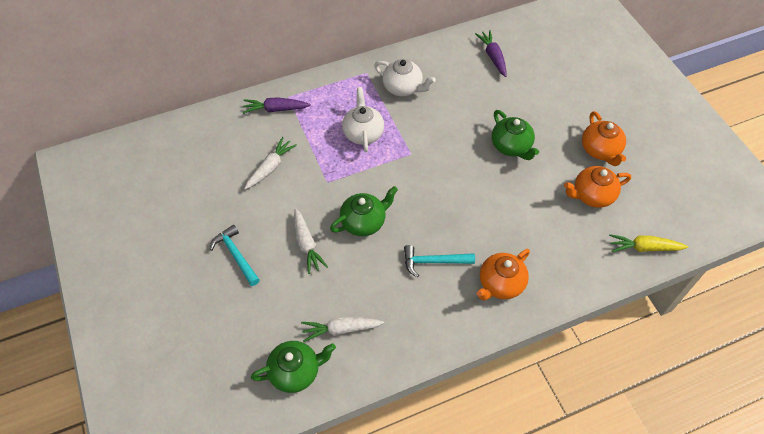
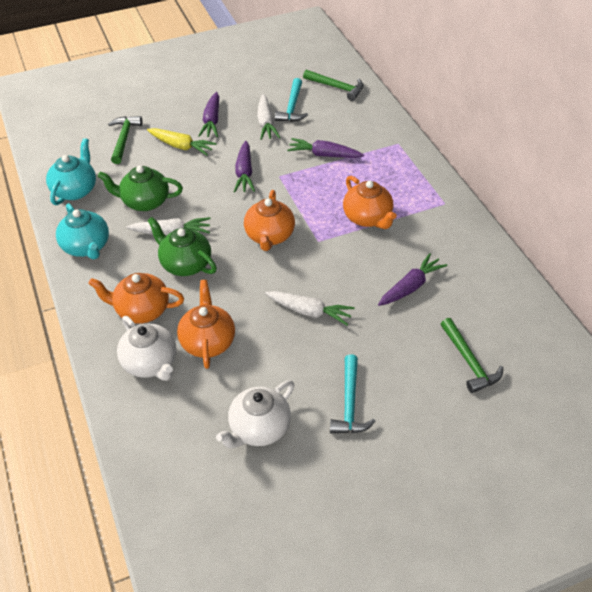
green hammer: none = 0 -> [108,116,142,164] [303,70,364,101] [441,318,503,393] = 3
green teapot: [251,341,336,393] [330,186,398,236] [492,110,539,160] = 3 -> [98,165,183,211] [147,217,217,276] = 2
orange teapot: [476,249,530,300] [564,166,631,208] [582,111,626,166] = 3 -> [88,273,184,324] [177,280,235,369] [244,190,295,251] [343,176,396,229] = 4
purple carrot: [243,97,311,114] [475,30,506,77] = 2 -> [198,92,219,137] [234,141,255,193] [287,138,364,158] [378,253,448,306] = 4
turquoise teapot: none = 0 -> [46,138,96,205] [56,203,109,259] = 2

